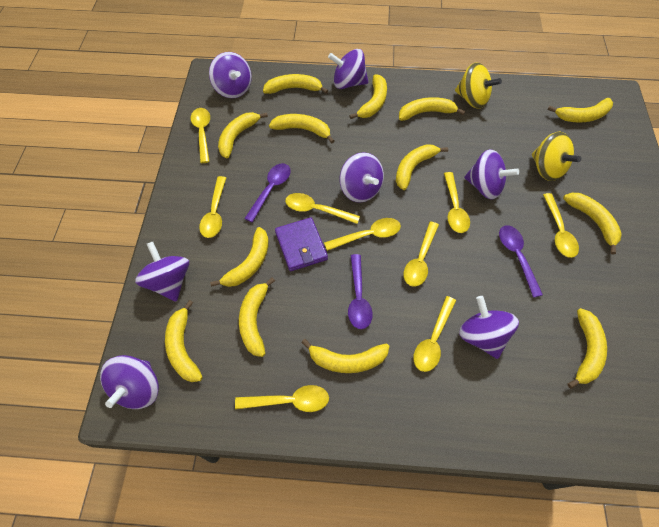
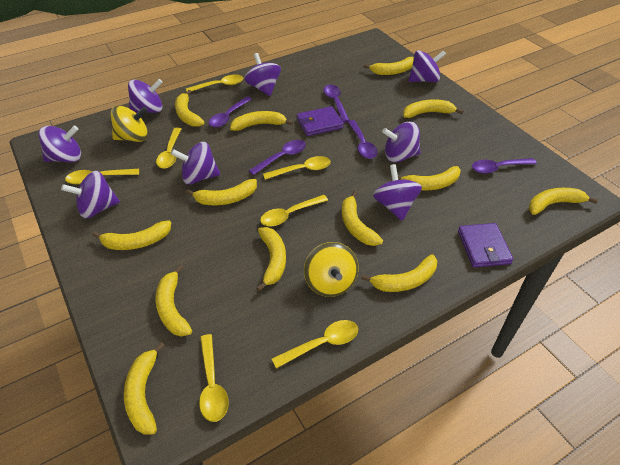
purple spinning top: [100,355,159,409] [135,242,189,302] [209,52,252,98] [328,49,368,89] [339,152,384,203] [459,296,519,359] [464,149,519,199] = 7 -> [38,125,81,162] [61,171,120,218] [128,79,163,113] [171,142,220,185] [244,53,281,96] [373,164,422,221] [382,122,421,162] [409,50,446,82] = 8
purple spoon: [244,163,291,222] [348,254,373,329] [499,225,543,298] = 3 -> [209,97,252,128] [249,140,306,175] [323,85,350,123] [348,120,378,159] [472,158,537,174] = 5
purple wallet: [275,217,328,271] = 1 -> [297,106,344,136] [458,223,513,268] = 2
yellow spoon: [191,108,210,163] [199,176,226,238] [235,385,329,412] [285,193,360,224] [324,218,401,251] [404,221,439,287] [413,296,456,372] [444,172,470,233] [543,193,579,258] = 9 -> [65,169,139,184] [156,128,181,169] [186,75,243,91] [199,334,228,422] [260,195,328,226] [263,156,331,180] [272,320,358,369] = 7

